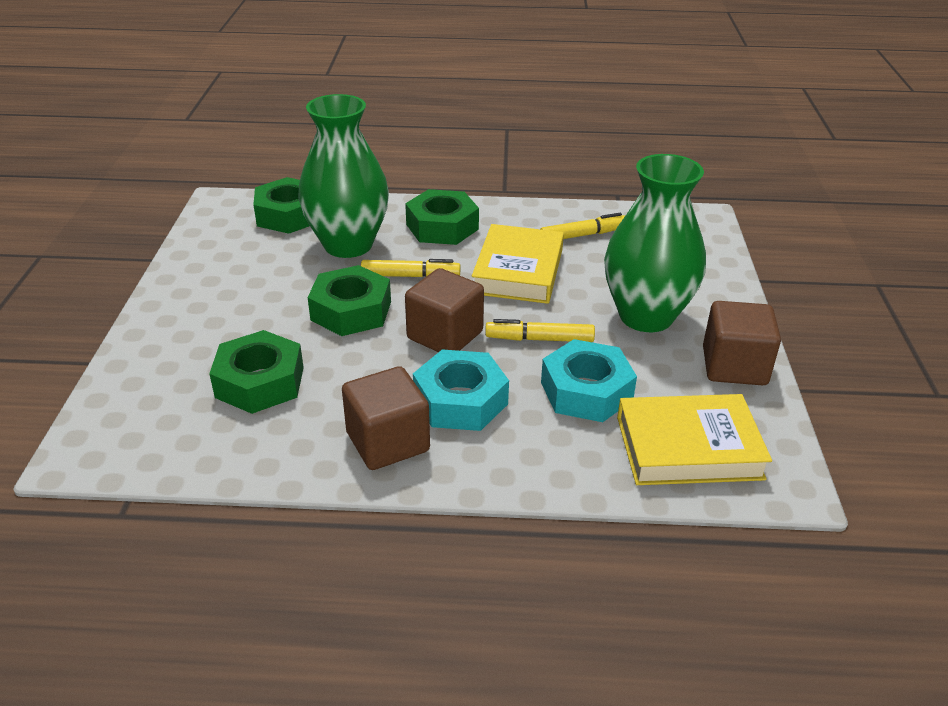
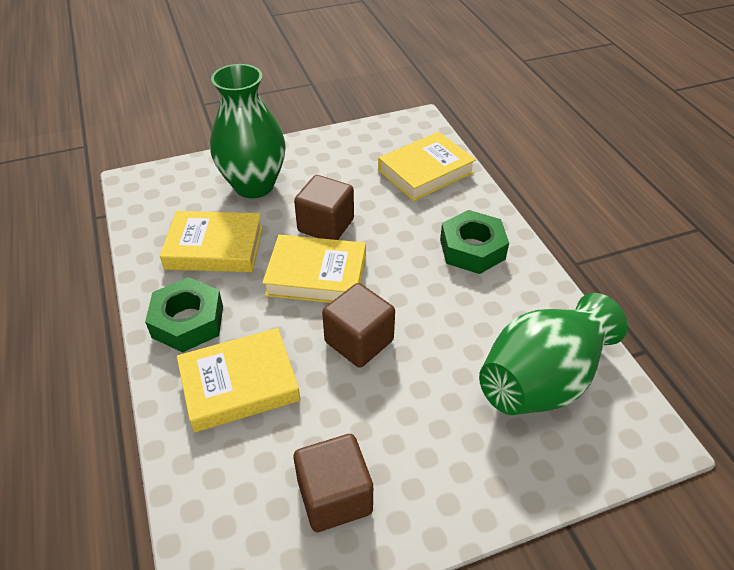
green nut: [209,330,304,414] [253,177,310,234] [308,265,391,336] [405,189,479,245] = 4 -> [145,277,223,353] [440,210,509,274] = 2
turquoise nut: [413,349,509,431] [541,339,637,422] = 2 -> none = 0
yellow book: [472,224,564,304] [617,394,772,485] = 2 -> [160,211,263,272] [177,328,300,432] [262,235,366,303] [378,132,476,201] = 4
yellow marker: [361,259,460,277] [485,319,595,342] [540,213,625,239] = 3 -> none = 0

